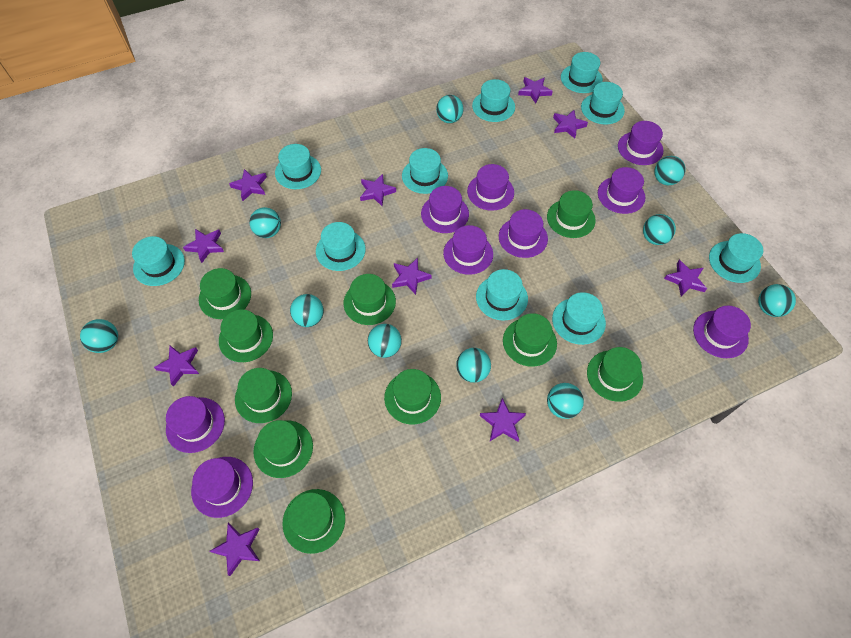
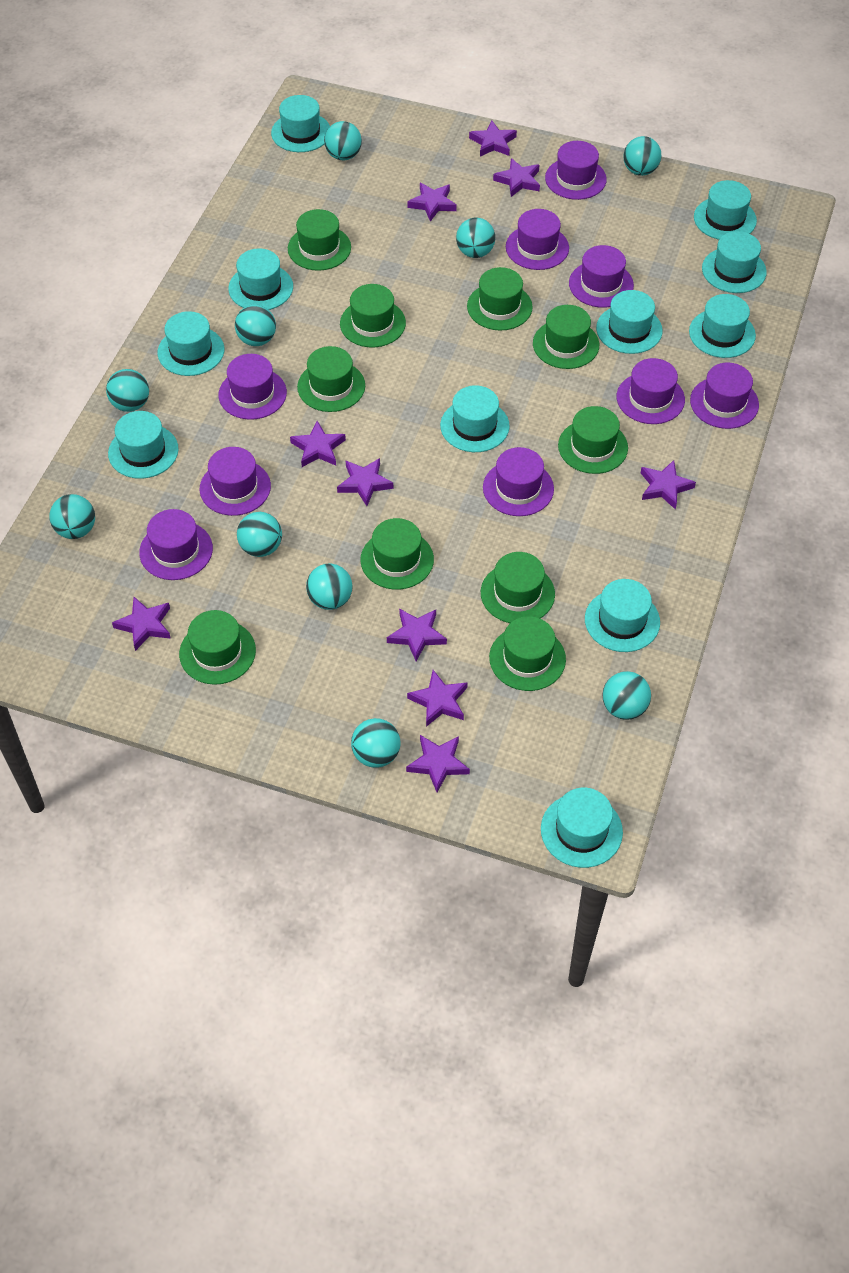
turquoise hat: [132,236,185,286] [275,144,321,189] [316,222,366,271] [402,148,448,194] [472,79,515,122] [476,269,528,321] [552,292,606,345] [561,52,603,93] [581,82,625,125] [709,233,763,283] = 10 -> [108,411,179,479] [157,311,224,376] [228,248,293,310] [271,95,330,152] [440,385,510,452] [541,788,623,868] [585,579,660,652] [596,290,663,354] [689,294,756,358] [694,180,757,240] [702,231,767,293] = 11

